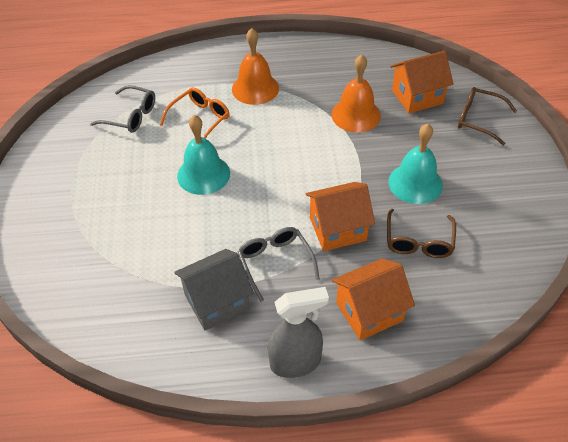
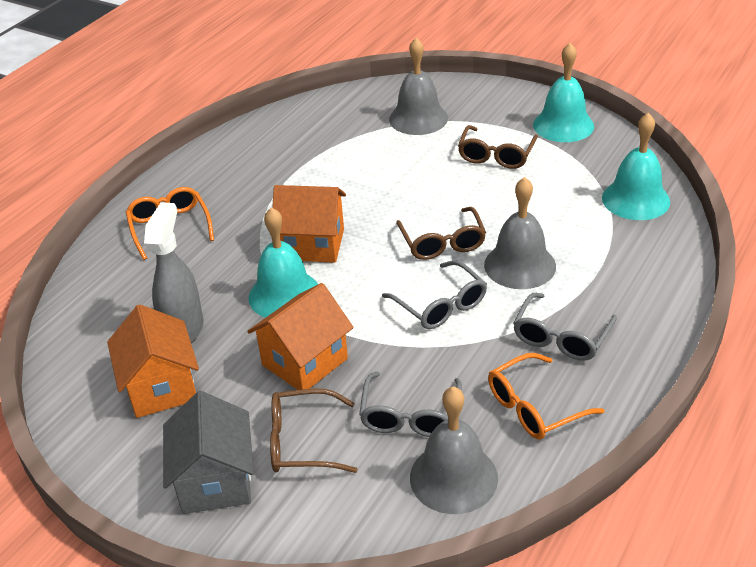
brown glasses: [387,209,456,258] [458,87,517,145] = 2 -> [270,388,357,473] [396,207,486,260] [458,125,538,169] = 3
grey bell: none = 0 -> [389,38,448,135] [410,386,498,514] [484,177,556,289] = 3
grey glasses: [90,85,155,133] [238,227,320,302] = 2 -> [359,371,462,437] [382,260,487,329] [513,293,617,361] = 3
orange bell: [232,28,279,105] [331,54,381,132] = 2 -> none = 0
orange glasses: [160,88,230,139] = 1 -> [126,187,214,260] [488,353,605,440] = 2
turquoise bell: [177,115,230,195] [388,124,443,204] = 2 -> [249,207,318,318] [533,43,594,142] [602,113,670,220] = 3

